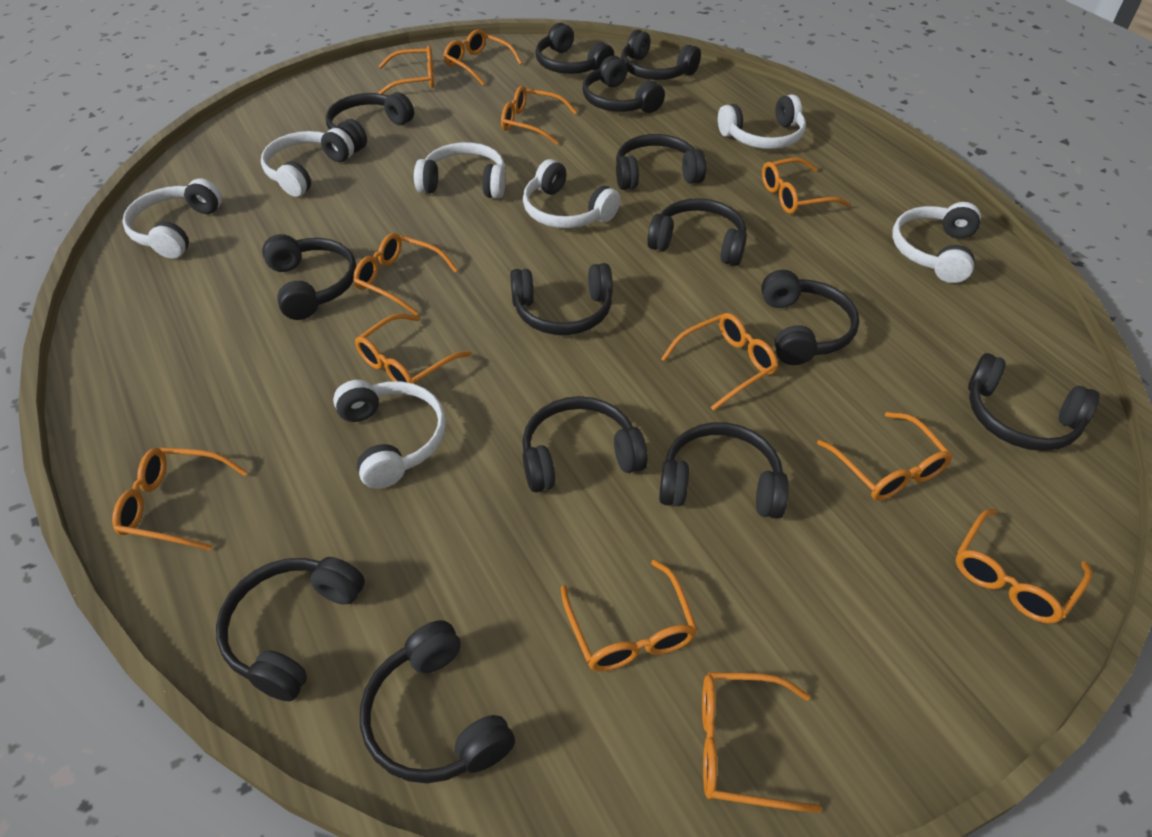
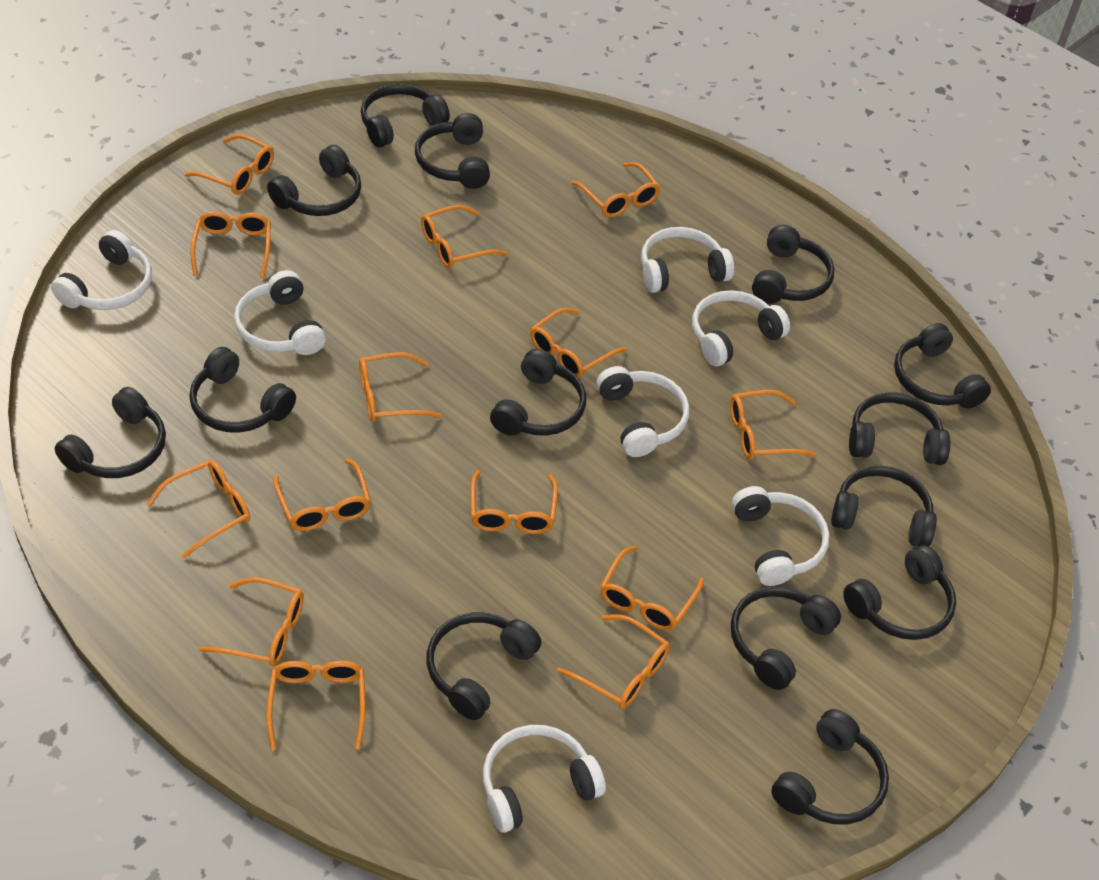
orange glasses: [112,447,248,551] [353,233,458,315] [355,313,471,384] [378,46,434,94] [443,29,522,85] [501,86,577,145] [561,560,698,672] [661,313,778,411] [702,672,822,813] [762,158,850,214] [817,412,953,501] [955,509,1092,624] = 12 -> [146,460,250,559] [184,134,274,195] [191,211,271,278] [199,577,304,666] [266,661,366,750] [274,458,371,531] [359,352,442,422] [421,205,508,268] [471,470,558,534] [530,308,627,378] [557,615,670,709] [571,162,660,217] [600,546,704,631] [730,390,816,460] = 14

